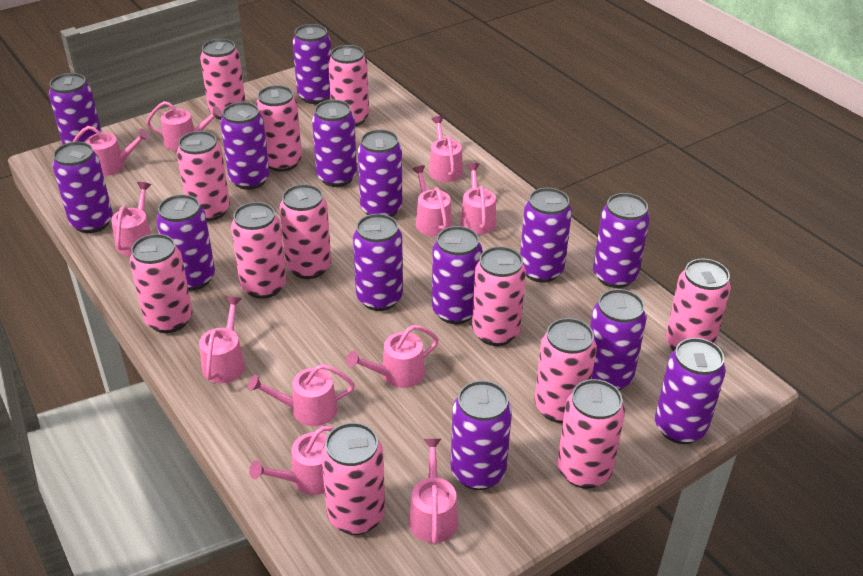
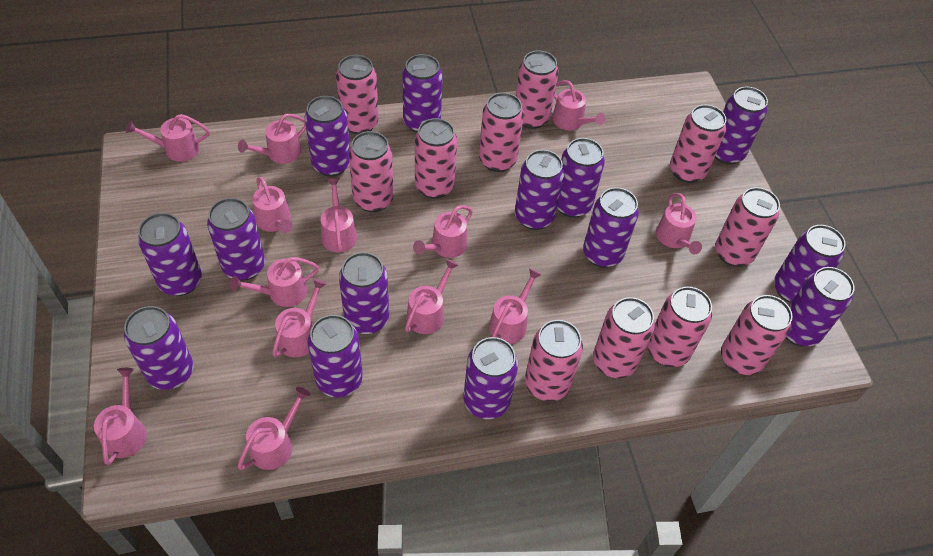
pink can: [130,234,192,333] [177,131,230,221] [200,39,246,120] [231,202,286,299] [256,85,302,172] [280,184,331,279] [321,422,385,535] [328,45,369,127] [472,246,526,346] [534,318,597,423] [557,379,625,489] [666,259,731,351] = 12 -> [336,55,379,134] [349,131,393,212] [415,118,457,199] [479,93,524,172] [516,51,559,129] [525,320,583,401] [593,297,655,378] [647,287,712,367] [670,105,726,183] [715,187,780,267] [721,295,793,375] = 11
pink watering can: [72,126,150,176] [111,182,152,256] [146,101,223,151] [199,296,245,383] [248,364,355,426] [249,426,335,495] [346,325,439,388] [409,439,458,545] [412,165,452,236] [429,116,463,182] [460,163,496,235] = 11 -> [94,368,147,465] [126,114,210,161] [230,257,319,307] [237,387,310,470] [238,114,306,164] [252,177,293,233] [272,278,327,357] [321,178,357,253] [405,259,459,334] [413,205,473,258] [489,268,542,344] [552,80,605,130] [656,193,702,254] = 13

